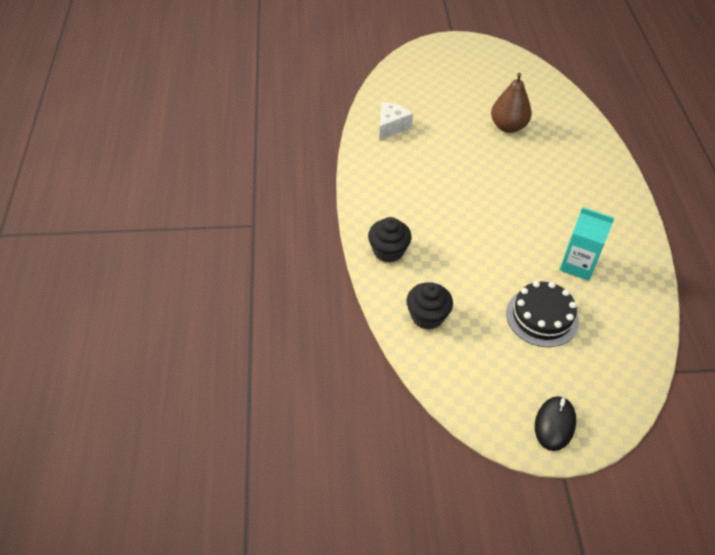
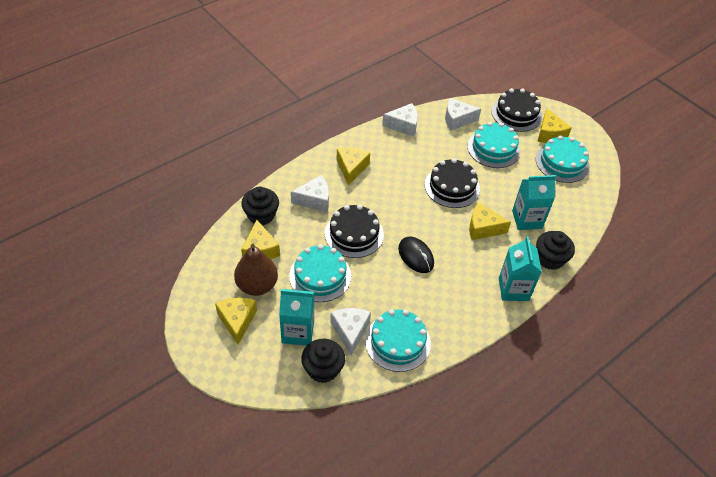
black cake: [506,281,579,347] = 1 -> [325,205,384,258] [425,158,480,208] [491,88,542,132] = 3
black cupcake: [368,217,412,263] [406,283,453,330] = 2 -> [241,187,279,225] [301,339,345,383] [536,231,575,270] = 3
turquoise cake: none = 0 -> [289,244,351,302] [365,309,431,372] [467,122,520,168] [536,136,590,183] = 4
turquoise carton: [560,207,614,281] = 1 -> [279,289,314,346] [499,236,542,301] [512,175,556,230] = 3
white cheese: [379,102,413,141] = 1 -> [291,175,329,212] [330,308,371,355] [382,103,418,137] [445,98,481,131] = 4
yellow cheese: none = 0 -> [215,297,257,345] [241,220,280,260] [337,148,370,185] [469,203,511,240] [537,108,572,143] = 5

